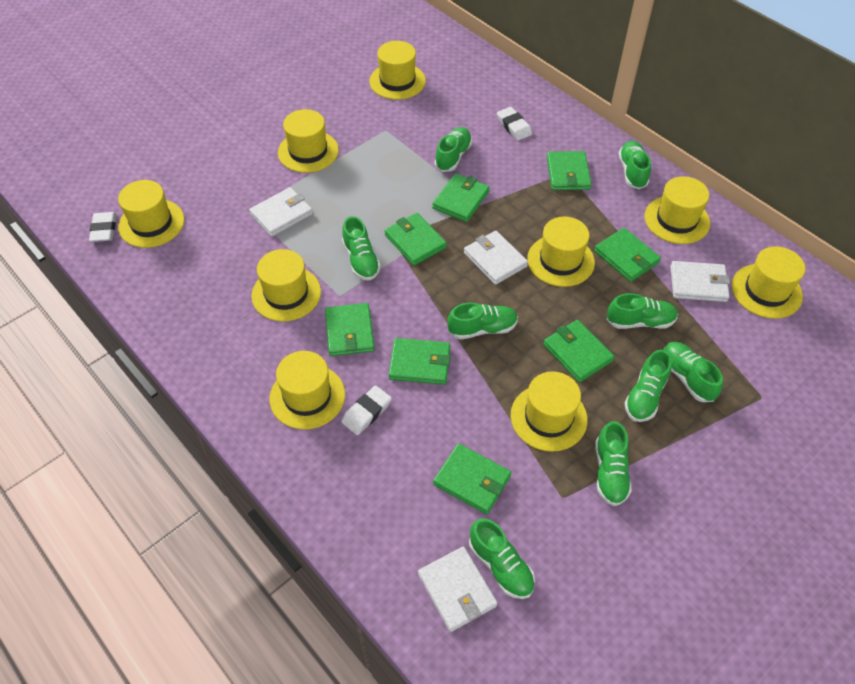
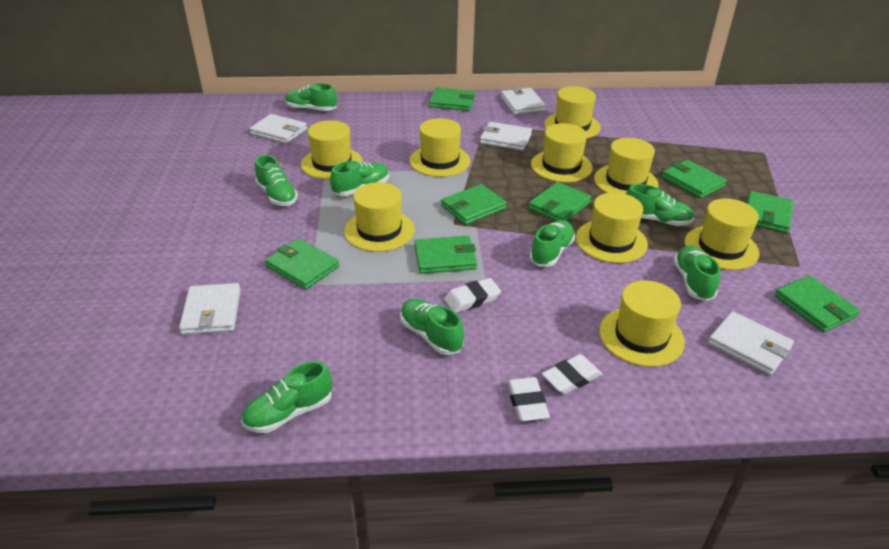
green shoe: [342,216,381,281] [435,127,472,172] [448,302,518,340] [469,518,535,599] [595,421,632,506] [607,293,678,329] [618,141,651,189] [624,350,672,422] [664,342,723,402] = 9 -> [241,361,332,433] [255,155,298,206] [285,83,337,111] [330,161,389,196] [400,299,464,355] [529,220,575,267] [626,184,694,226] [673,245,720,301] = 8
white wallet: [249,187,313,237] [418,546,498,632] [464,231,528,285] [670,261,730,302] = 4 -> [179,283,241,335] [250,114,307,144] [480,122,532,151] [501,87,546,114] [708,311,794,375] = 5

